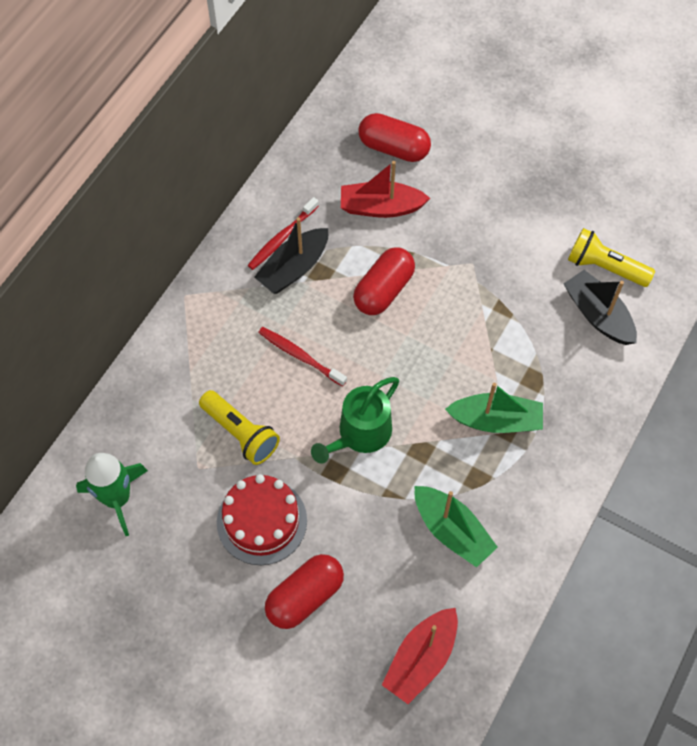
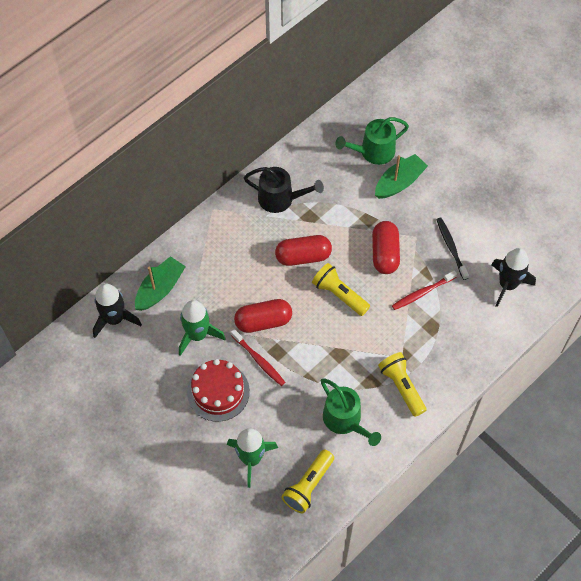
black boat: [254,217,328,294] [563,270,637,345] = 2 -> none = 0
black rocket: none = 0 -> [93,283,142,338] [491,248,536,307] = 2
black toothbrush: none = 0 -> [436,218,469,280] = 1
black watering can: none = 0 -> [244,167,324,213] = 1
green rocket: [76,453,148,536] = 1 -> [179,300,226,356] [227,428,278,488] = 2
green watering can: [311,377,399,463] = 1 -> [321,378,381,446] [335,117,409,165] = 2
red boat: [341,161,430,218] [382,608,458,704] = 2 -> none = 0
yellow flashlight: [199,390,280,465] [568,228,655,287] = 2 -> [281,450,334,513] [312,263,370,316] [378,352,426,417] = 3

